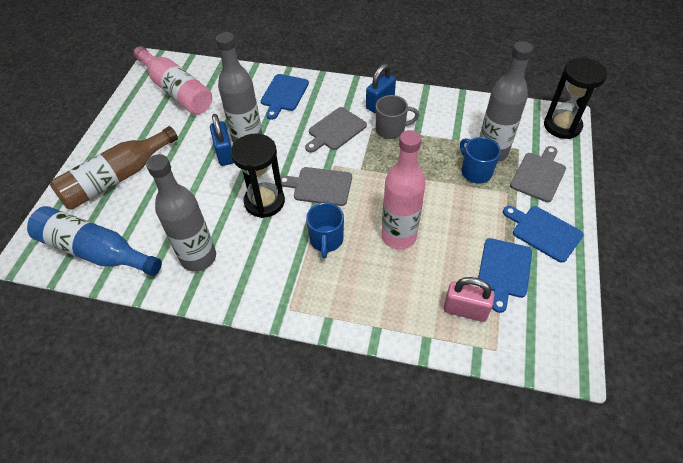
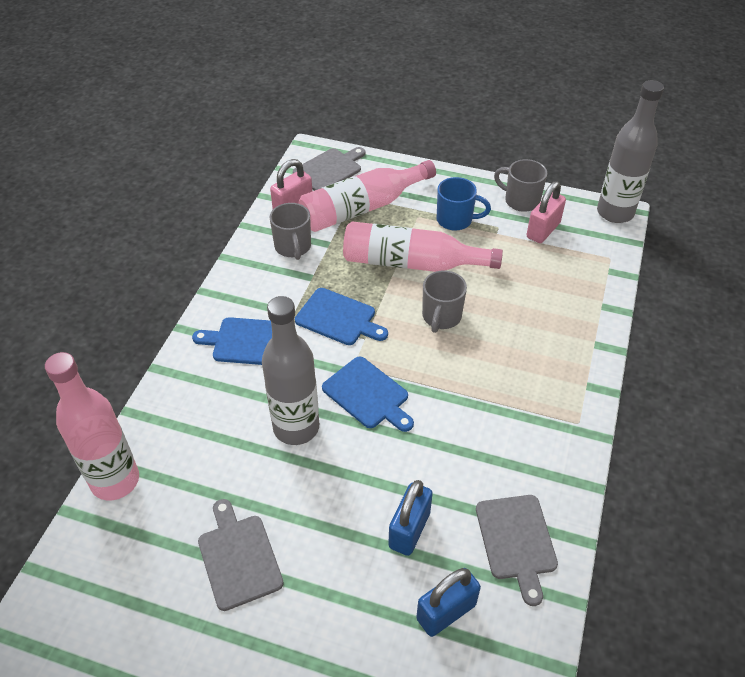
black hourglass: [231,134,285,218] [544,58,607,139] = 2 -> none = 0
blue bottle: [27,206,162,276] = 1 -> none = 0
blue mug: [306,203,344,258] [460,137,501,183] = 2 -> [437,177,491,231] = 1
brown bottle: [50,126,178,210] = 1 -> none = 0
grey bottle: [146,154,216,272] [216,32,262,144] [480,41,533,162] = 3 -> [262,296,319,445] [597,80,664,223] = 2
grey mug: [376,95,420,139] = 1 -> [270,203,311,260] [422,270,467,333] [494,159,547,212] = 3
pink bottle: [133,46,212,115] [381,130,426,249] = 2 -> [45,352,139,501] [298,160,436,232] [343,221,503,272] = 3
pink padlock: [444,277,495,322] = 1 -> [270,159,312,209] [526,181,566,243] = 2

